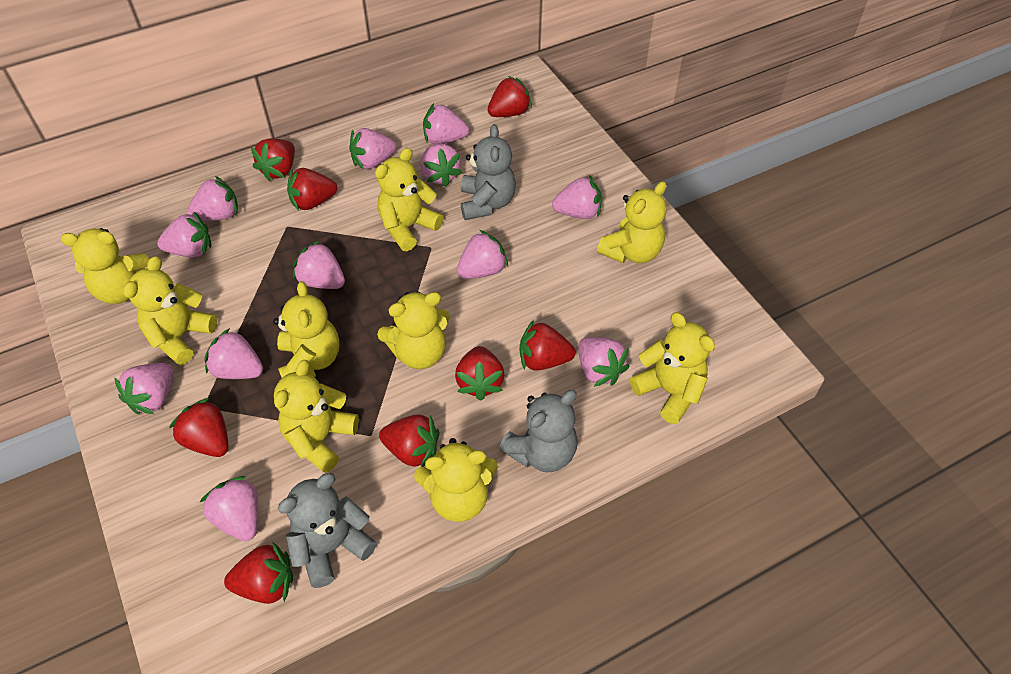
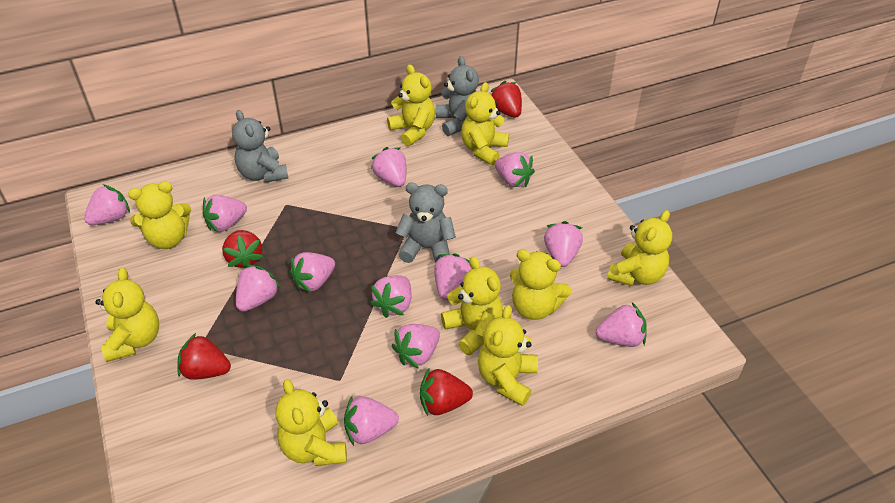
red strawberry: [169,398,229,457] [224,541,293,604] [251,138,295,181] [287,168,337,210] [379,414,439,467] [455,346,504,401] [488,76,532,117] [520,320,576,371] = 8 -> [177,333,231,380] [222,230,264,269] [420,367,473,416] [491,81,522,118] = 4

